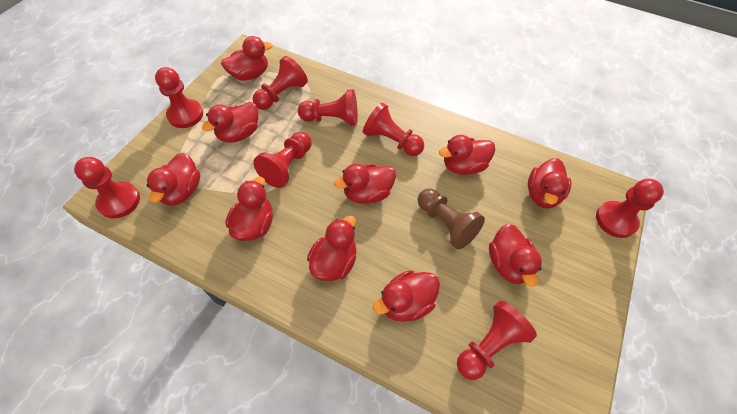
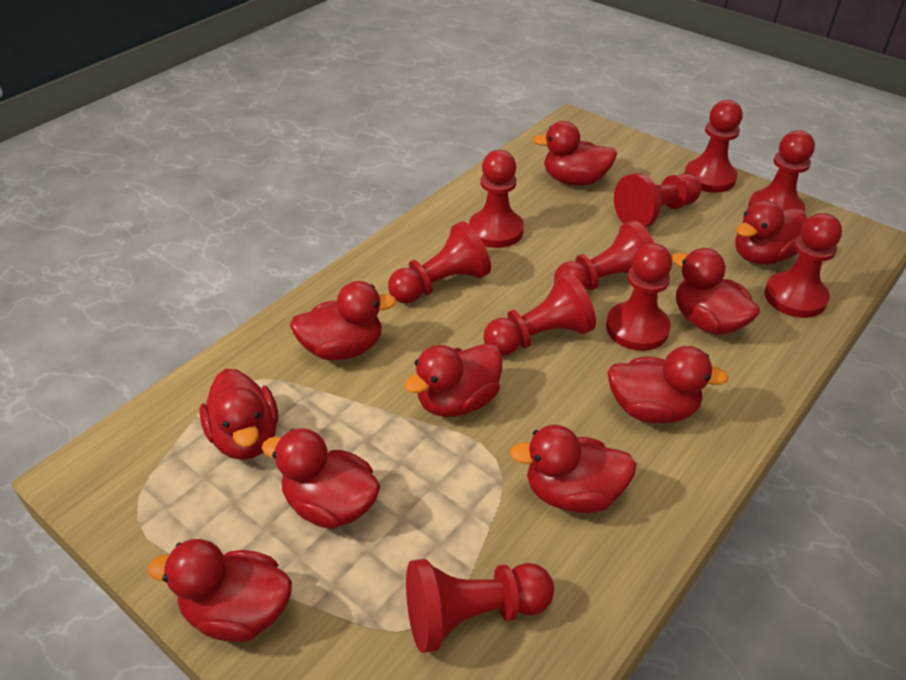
brown pawn: [418,188,485,250] = 1 -> none = 0
red pawn: [74,157,140,218] [155,67,203,128] [253,56,308,110] [253,132,311,188] [298,89,358,126] [363,103,424,156] [457,301,537,380] [596,179,664,238] = 8 -> [388,221,491,304] [406,559,554,653] [469,150,524,248] [484,272,596,356] [554,220,654,290] [606,243,672,351] [614,173,701,228] [684,100,742,193] [748,130,815,212] [765,213,842,318] = 10

